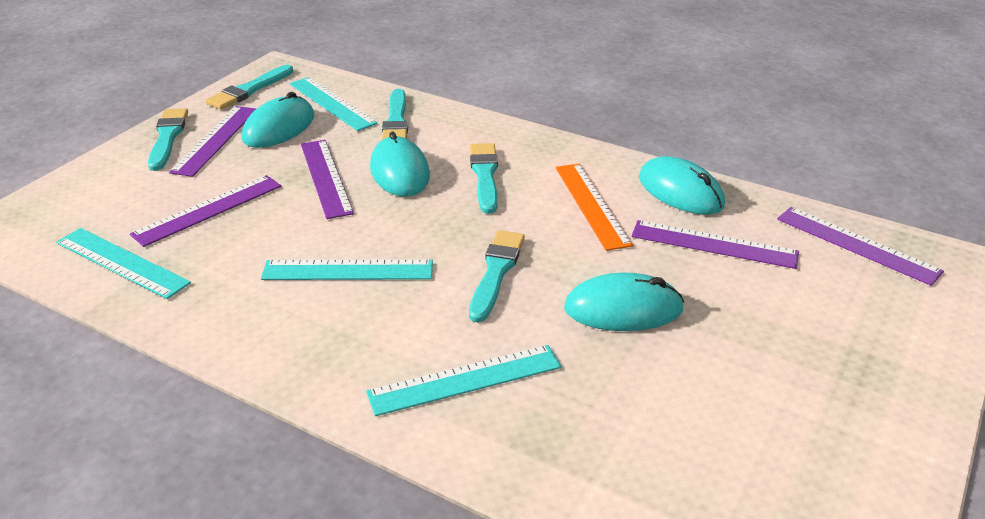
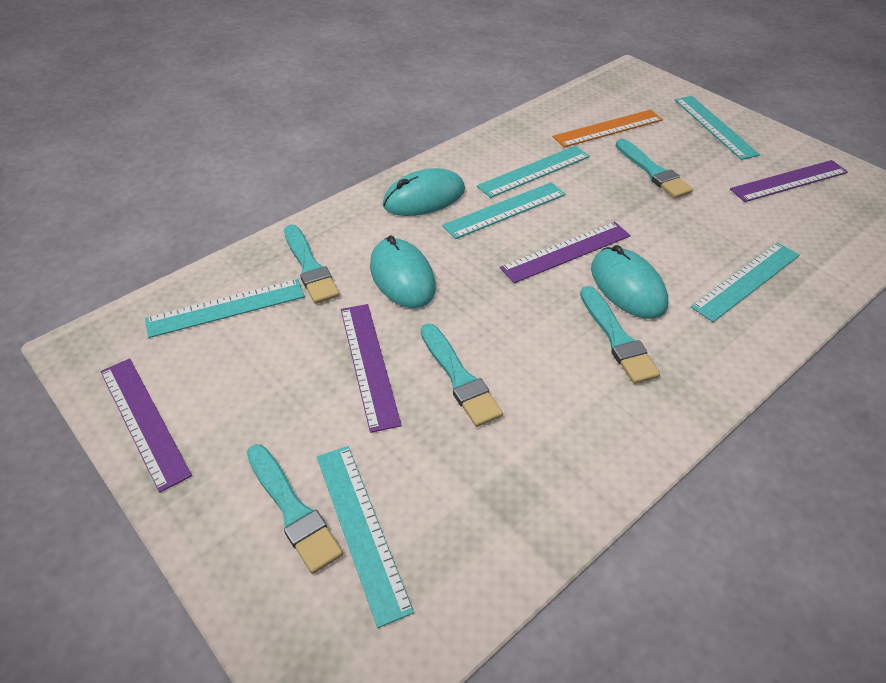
purple ruler: [130,175,281,247] [169,106,256,177] [301,140,354,219] [632,220,799,269] [777,207,944,286] = 5 -> [100,358,192,493] [341,304,401,433] [500,222,631,283] [730,160,848,202] = 4
turquoise mouse: [242,92,314,148] [370,131,430,197] [564,273,684,331] [639,156,725,215] = 4 -> [370,235,436,308] [383,168,465,216] [591,245,668,319] = 3
turquoise ruler: [56,228,191,299] [261,259,433,280] [290,77,378,131] [366,345,561,416] = 4 -> [145,279,305,338] [317,446,414,628] [442,182,566,239] [477,146,590,198] [675,96,760,160] [691,242,799,322] = 6

